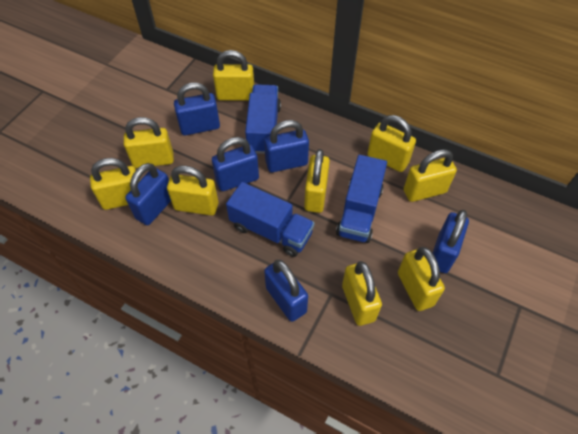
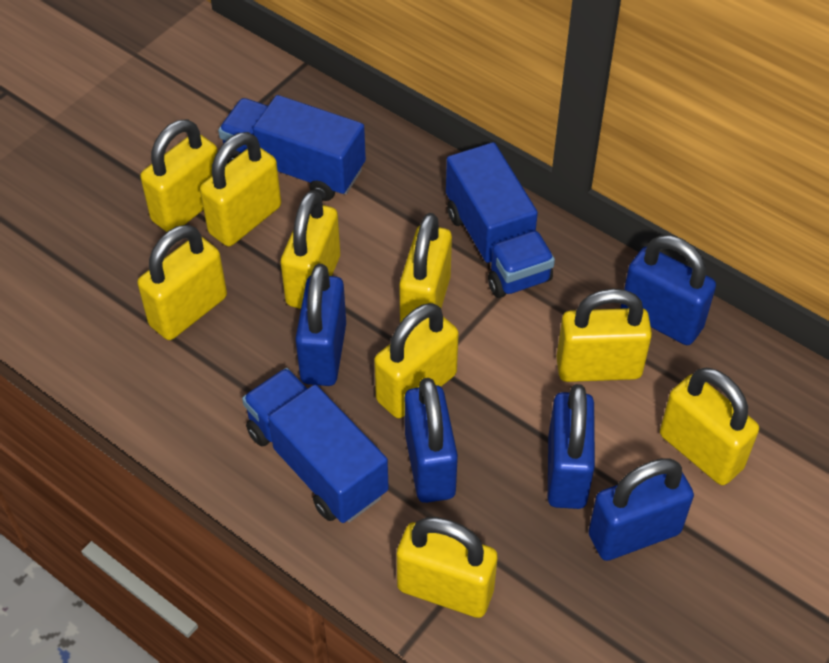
blue padlock: [125,163,171,225] [174,82,220,136] [212,137,259,191] [264,120,309,172] [264,260,308,322] [433,210,469,273] = 6 -> [295,264,346,386] [405,378,458,503] [548,384,595,509] [588,458,694,561] [621,235,716,345] = 5

